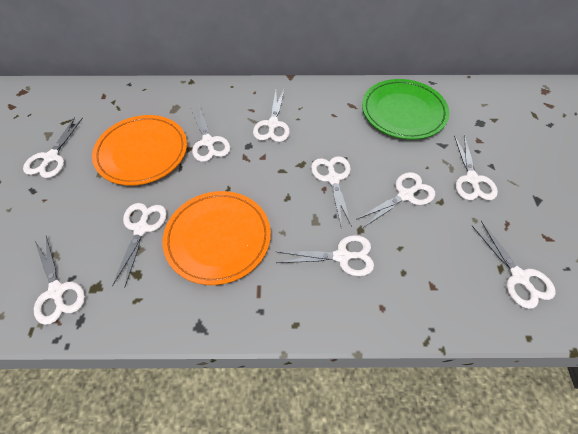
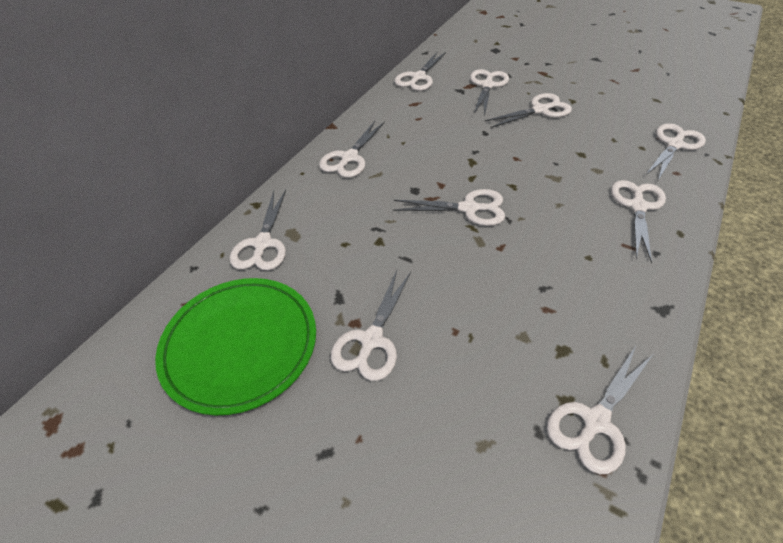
orange plate: [92,115,187,185] [162,191,271,285] = 2 -> none = 0

